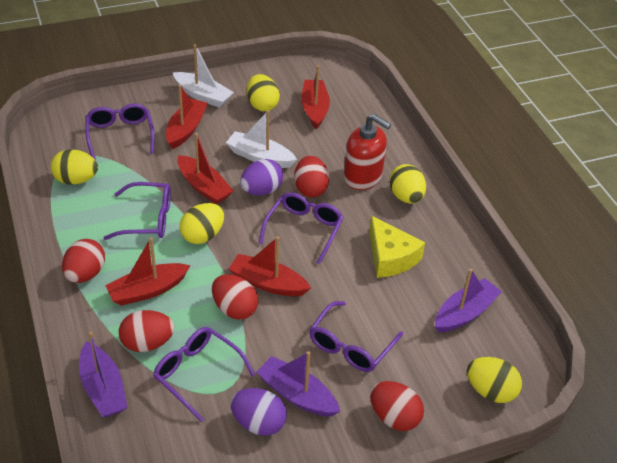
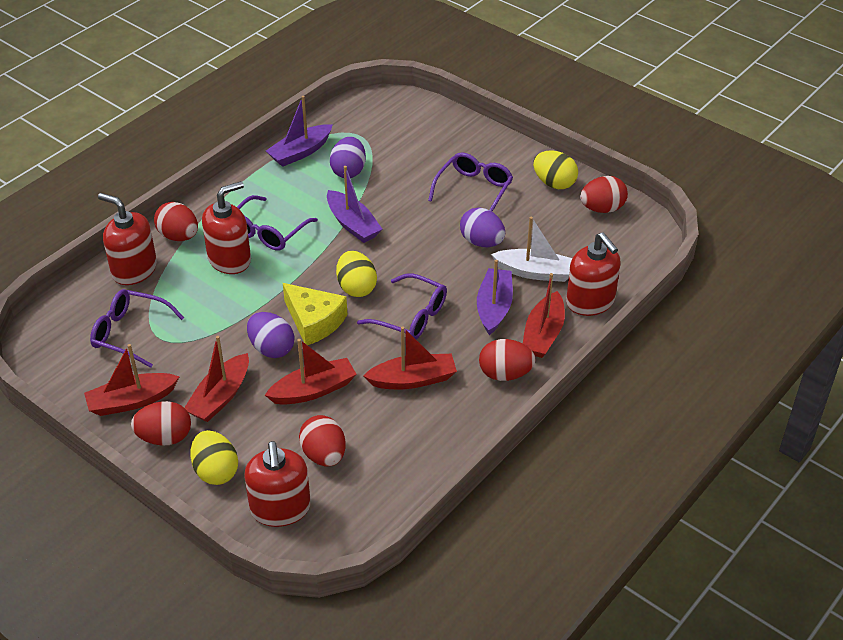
purple egg: [230,388,287,436] [240,159,283,195] = 2 -> [247,312,294,358] [330,137,366,178] [460,207,505,247] = 3
purple glasses: [85,104,154,160] [104,182,171,240] [153,327,255,422] [259,192,344,265] [309,301,403,372] = 5 -> [90,289,184,368] [237,195,318,251] [357,273,447,339] [428,152,513,212] = 4
red soap dispenser: [344,114,391,190] = 1 -> [98,193,157,285] [202,181,251,274] [244,441,311,527] [566,232,620,316] = 4
white boat: [173,44,234,108] [226,110,297,168] = 2 -> [491,217,572,282] = 1
yellow egg: [51,150,98,185] [180,203,224,244] [247,74,280,111] [389,164,426,204] [467,357,522,403] = 5 -> [190,430,238,485] [336,251,377,297] [533,150,578,189] = 3

